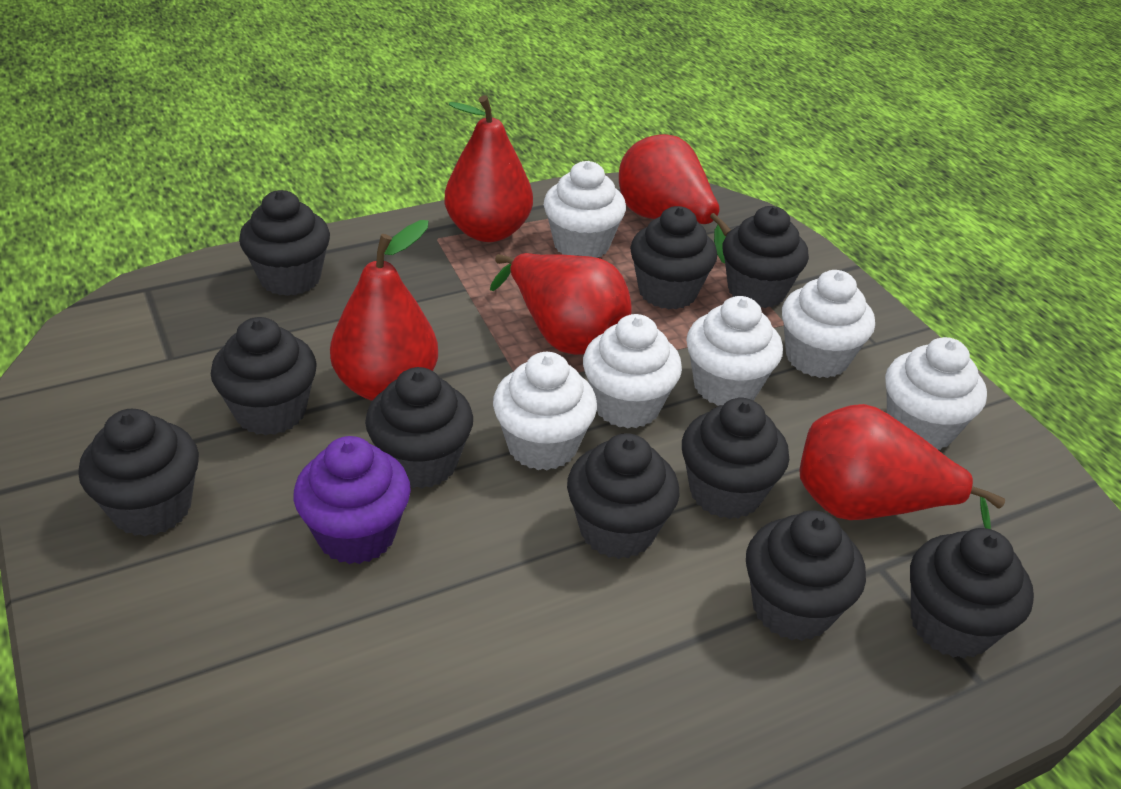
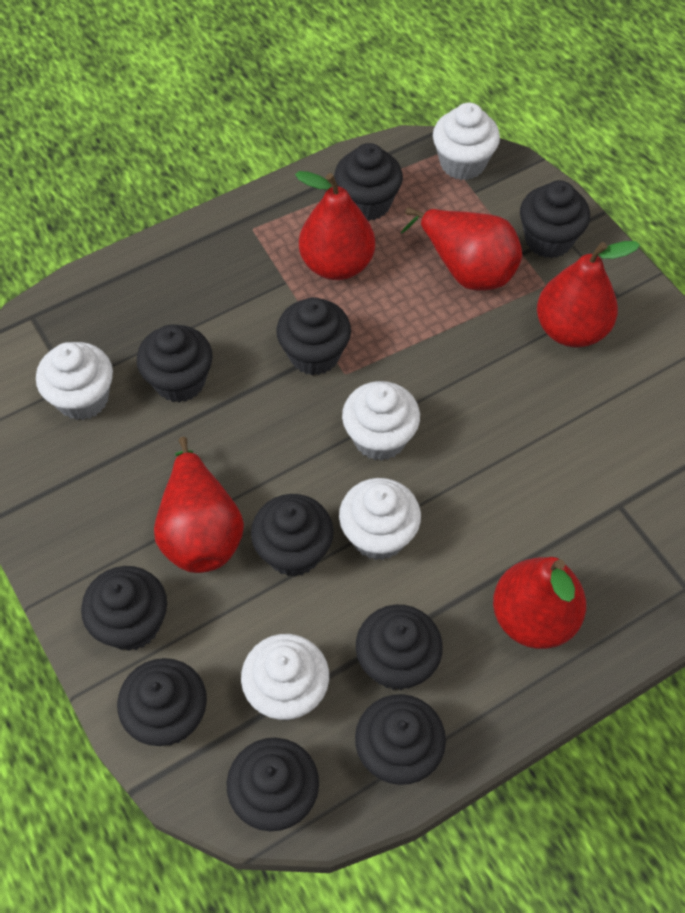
purple cupcake: [294,436,411,564] = 1 -> none = 0
white cupcake: [493,352,597,470] [544,161,626,258] [583,314,682,429] [686,296,783,406] [782,270,875,378] [885,337,987,450] = 6 -> [36,342,113,420] [241,634,329,720] [339,478,421,560] [342,381,420,461] [433,103,500,180] = 5

